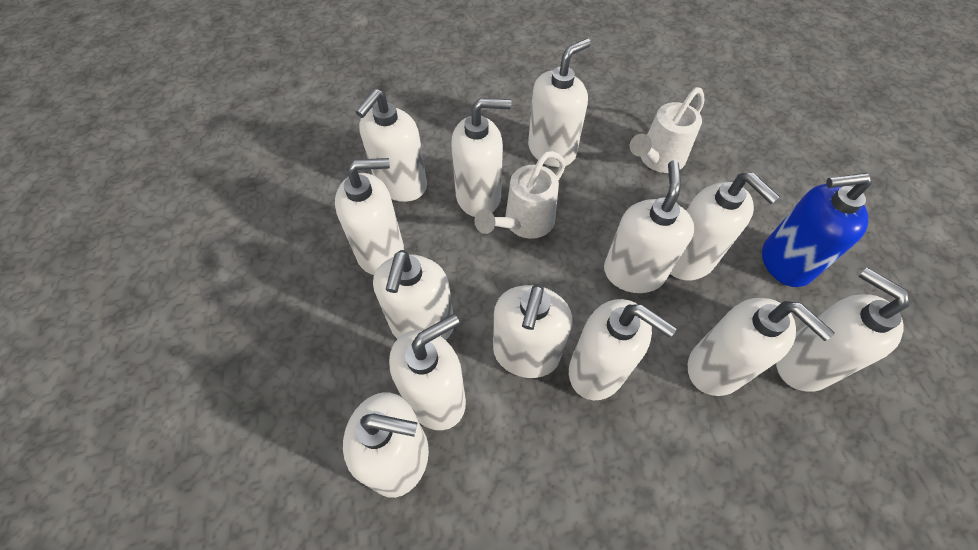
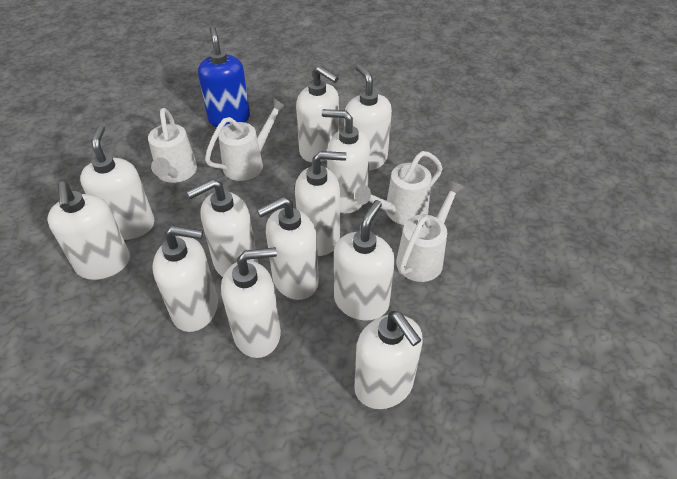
white soap dispenser: [335,158,404,275] [343,392,429,498] [356,89,427,202] [373,250,454,340] [389,314,466,430] [451,98,511,217] [493,284,572,378] [528,38,591,167] [569,299,677,400] [604,160,695,293] [670,172,780,280] [688,298,835,396] [776,268,910,392] = 13 -> [47,182,130,280] [80,125,154,240] [153,226,218,332] [187,179,258,277] [221,247,281,358] [257,197,319,300] [295,151,347,256] [296,66,339,162] [322,109,370,213] [334,200,395,320] [344,64,392,171] [354,311,423,409] = 12
white watering can: [474,151,566,239] [630,87,705,173] = 2 -> [148,108,197,183] [205,98,287,181] [355,151,442,225] [396,180,465,282] = 4

